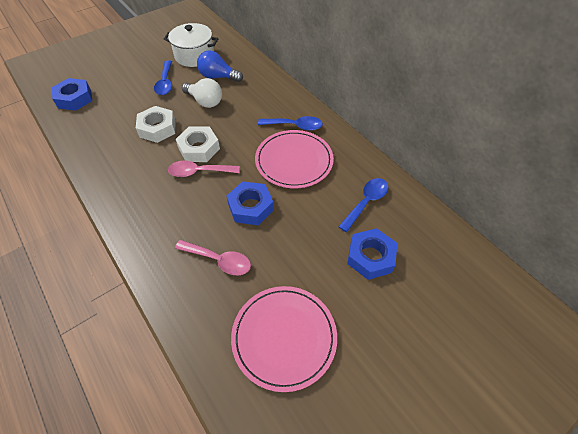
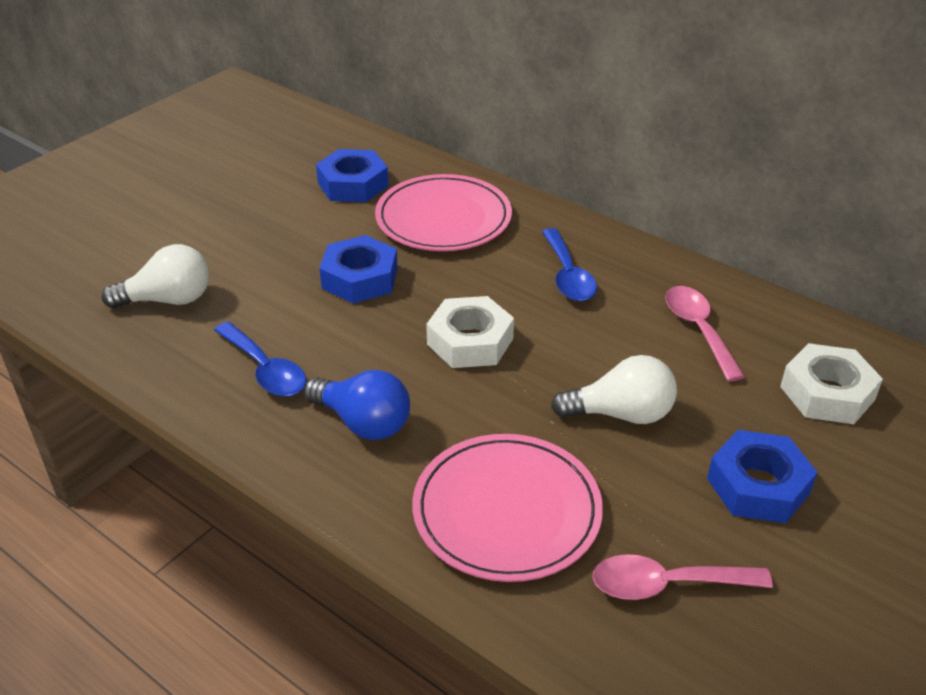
blue spoon: [154,60,172,95] [258,116,323,131] [338,178,388,232] = 3 -> [214,322,306,397] [542,228,597,301] = 2
white light bulb: [182,78,222,108] = 1 -> [102,244,209,309] [551,355,677,424] = 2
white pot: [164,23,218,67] = 1 -> none = 0

